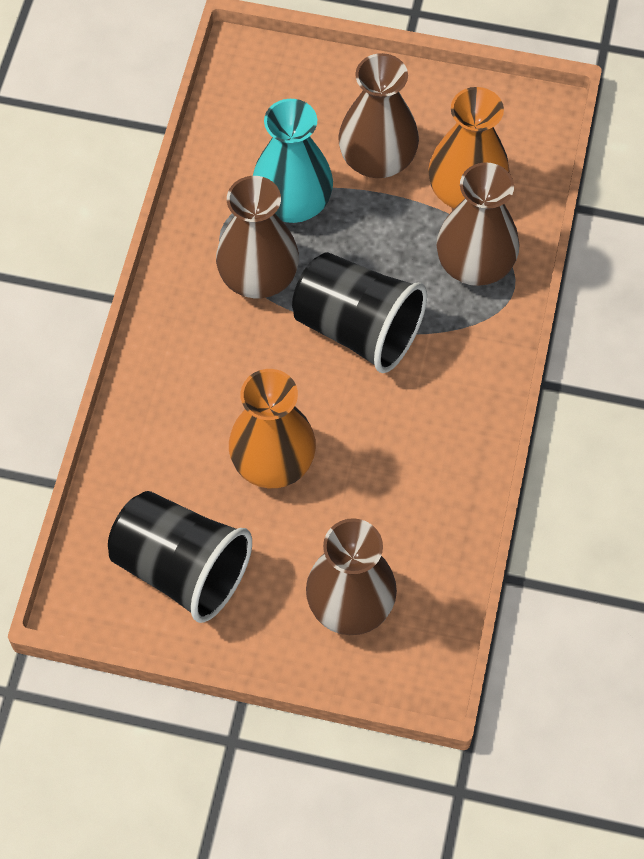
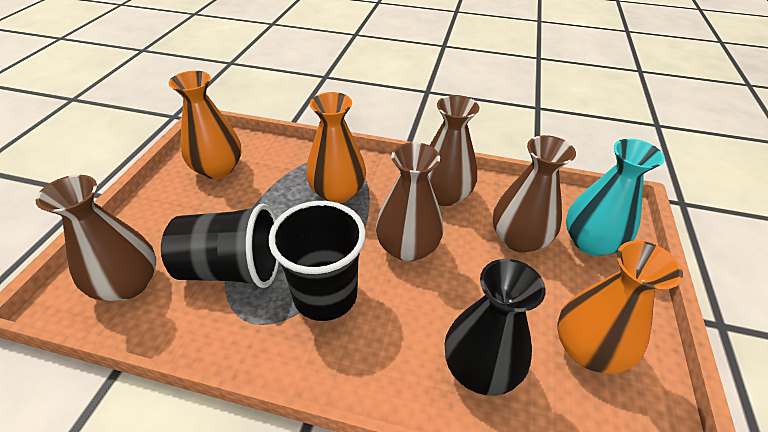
black vase: none = 0 -> [444,259,545,396] = 1
orange vase: [229,369,316,488] [428,87,510,208] = 2 -> [169,71,242,179] [306,92,366,203] [557,241,683,374] = 3

